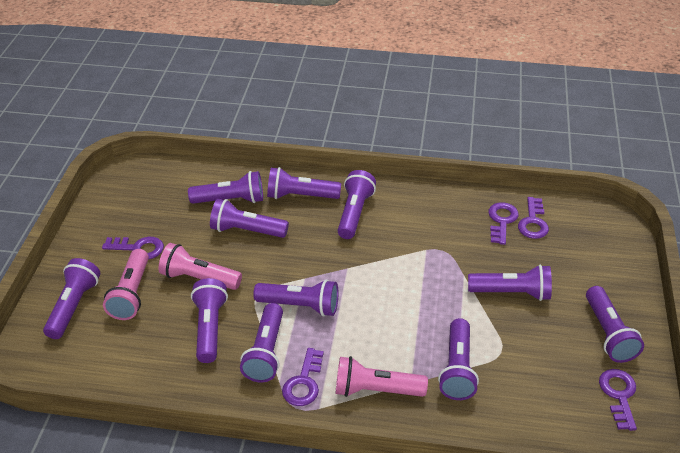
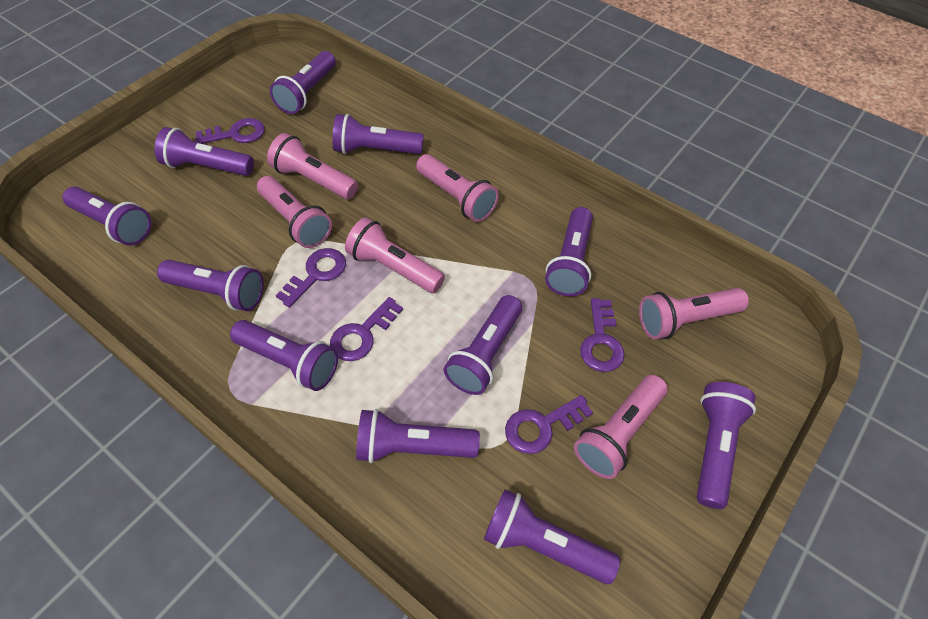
pink flashlight: [103,249,149,320] [159,243,242,290] [336,356,428,397] = 3 -> [257,176,332,248] [267,133,358,199] [345,217,445,293] [416,154,499,222] [574,375,668,479] [639,288,749,339] = 6

